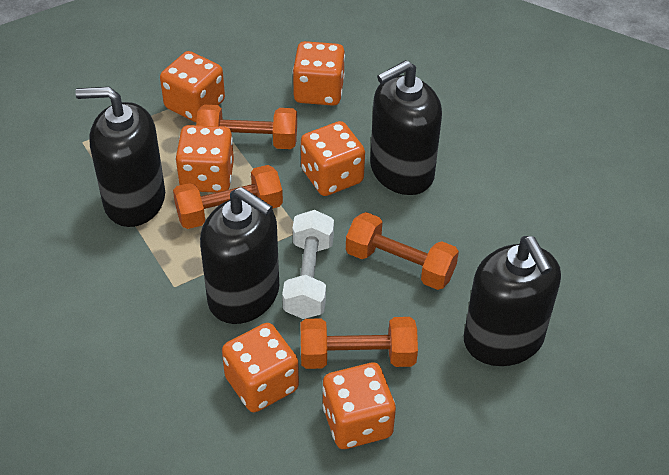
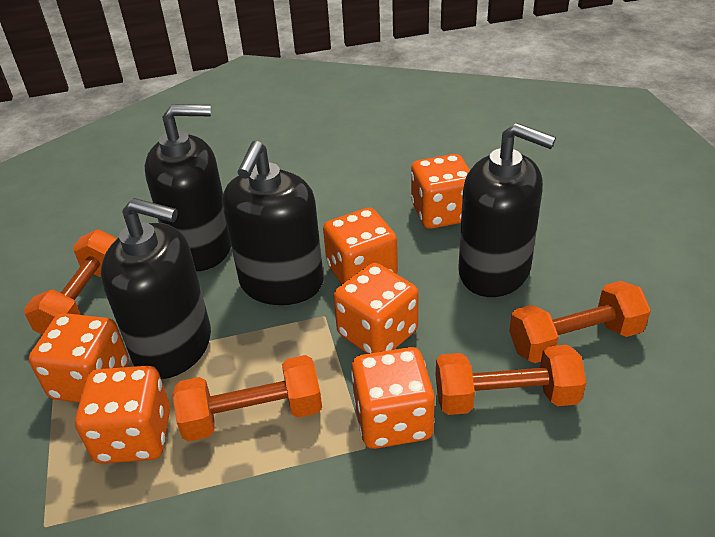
white dumbbell: [282,210,334,319] = 1 -> none = 0

